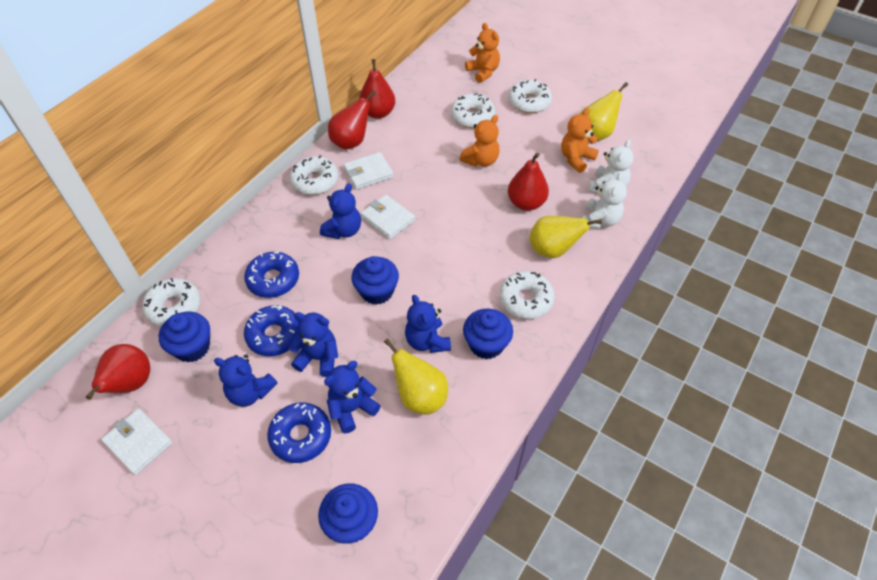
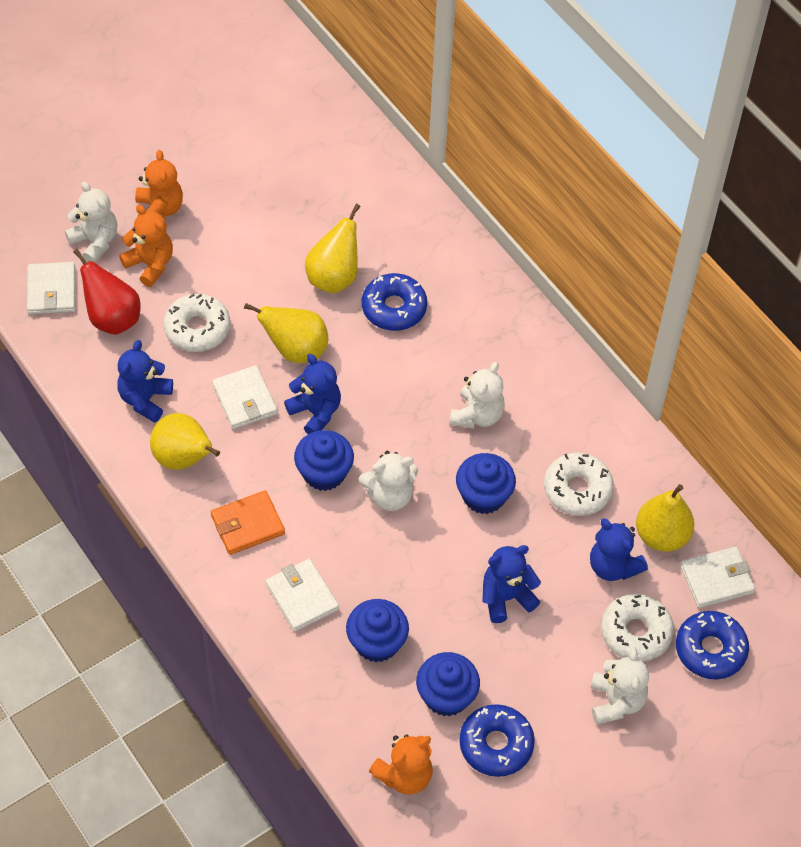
blue teddy bear: [214,355,277,407] [288,312,338,377] [320,183,361,239] [324,361,381,433] [405,295,451,353] = 5 -> [117,340,173,423] [284,354,341,434] [482,545,541,623] [590,518,648,581] = 4
orange wallet: none = 0 -> [211,490,285,555] = 1
red pear: [86,344,150,400] [328,90,376,150] [359,59,395,119] [508,153,549,211] = 4 -> [73,249,141,335] = 1
white donut: [142,278,200,326] [290,155,338,195] [451,93,495,128] [499,271,555,319] [508,79,552,113] = 5 -> [164,294,230,352] [544,453,614,516] [601,594,674,662] = 3
white teddy bear: [582,172,627,229] [589,140,634,193] = 2 -> [65,181,117,262] [359,451,418,511] [449,362,505,429] [591,648,649,725] = 4
white wallet: [101,409,172,475] [344,152,394,190] [361,195,415,239] = 3 -> [27,262,76,314] [212,365,278,429] [266,559,339,632] [680,546,756,608] = 4
yellow pear: [384,338,448,415] [530,216,602,258] [580,82,628,141] = 3 -> [150,413,220,470] [244,303,328,363] [305,204,361,293] [636,484,695,552] = 4

